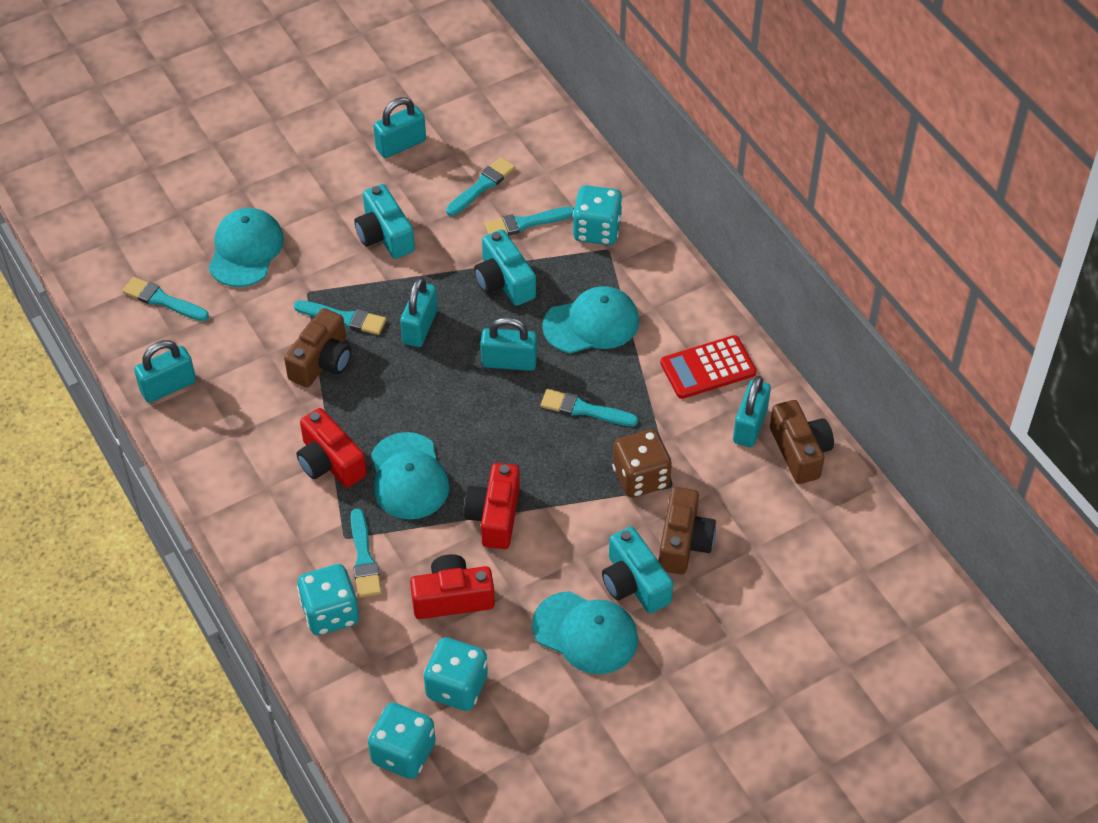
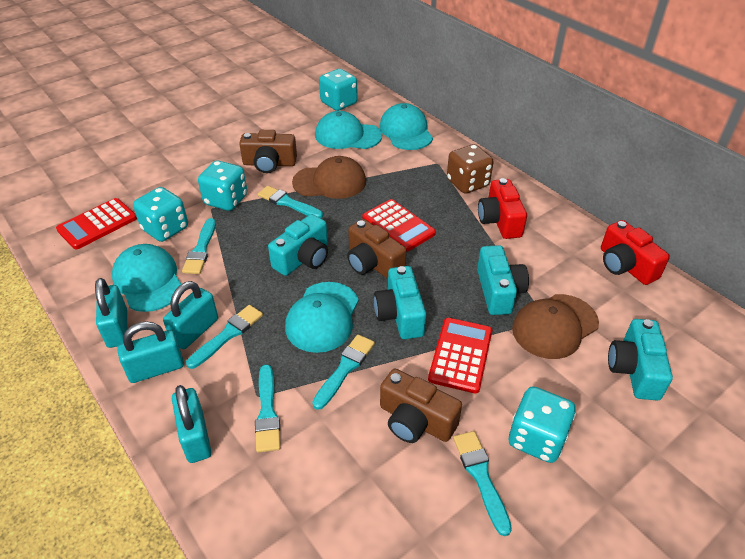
brown cap: none = 0 -> [292,156,366,199] [512,294,599,359] = 2
red calculator: [660,335,756,399] = 1 -> [56,198,137,249] [362,199,436,252] [428,318,492,393] = 3
red camera: [296,408,367,488] [410,554,495,619] [464,463,520,549] = 3 -> [478,178,527,239] [601,220,670,285] = 2
turquoise camera: [354,184,415,259] [474,229,536,306] [602,526,673,613] = 3 -> [268,214,328,276] [374,266,426,339] [477,245,529,315] [608,319,673,401] = 4
turquoise padlock: [134,340,196,403] [374,97,426,158] [400,277,438,347] [481,317,537,371] [733,376,771,447] = 5 -> [95,278,127,348] [117,322,184,383] [163,281,218,349] [172,385,212,463] = 4

